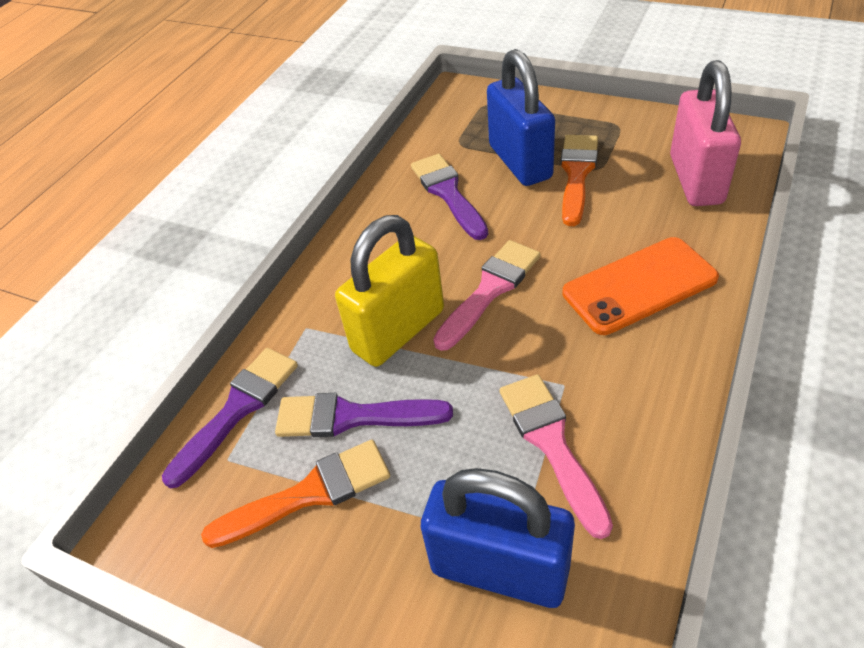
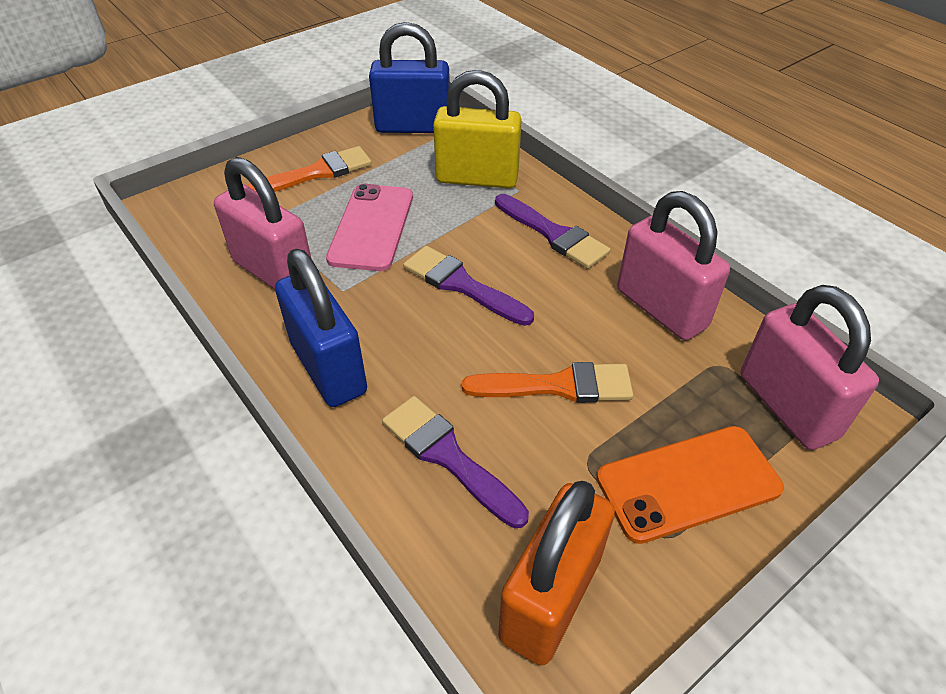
orange padlock: none = 0 -> [498,481,615,665] = 1
pink brush: [433,240,540,351] [499,374,613,539] = 2 -> none = 0
pink padlock: [670,60,741,206] = 1 -> [214,157,311,289] [617,191,730,340] [741,285,879,450] = 3
pink phone: none = 0 -> [326,184,413,271] = 1

